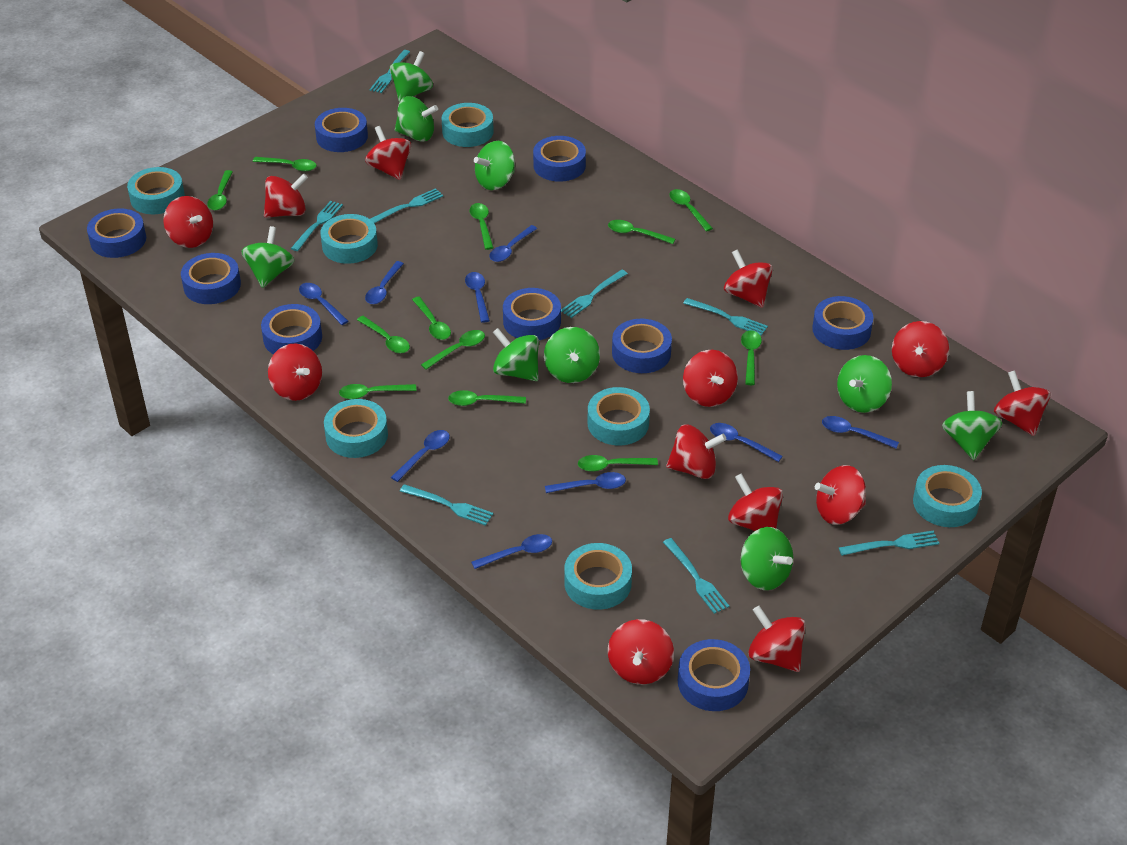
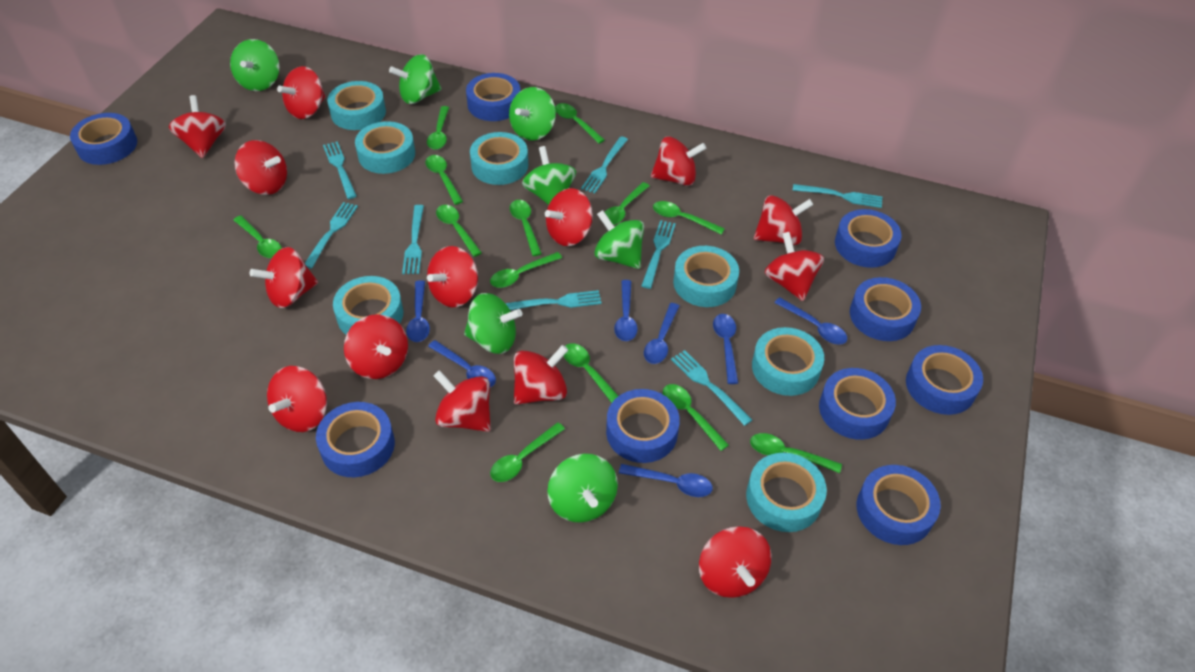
blue spoon: [299,283,348,325] [365,261,404,304] [391,430,450,482] [465,272,490,323] [471,534,552,569] [489,225,538,262] [545,472,626,493] [710,423,783,462] [822,416,899,449] = 9 -> [406,280,430,342] [428,340,496,387] [614,280,638,341] [619,464,713,497] [644,303,679,364] [713,314,738,384] [774,297,847,345] = 7
green spinning top: [241,226,295,288] [390,51,433,102] [395,96,438,142] [474,141,515,190] [493,328,539,381] [544,327,600,383] [741,527,793,590] [837,355,892,413] [942,391,1002,460] = 9 -> [230,39,280,91] [389,54,441,104] [464,293,522,354] [509,87,556,141] [522,146,576,205] [547,454,618,522] [594,210,644,269] = 7
green spoon: [207,170,233,210] [253,157,317,171] [339,384,417,399] [357,316,410,353] [412,297,451,340] [421,330,485,370] [448,390,526,406] [469,203,494,250] [578,455,658,472] [608,220,675,244] [669,189,713,232] [741,330,762,385] = 12 -> [233,215,282,258] [426,155,463,205] [427,106,449,150] [436,205,482,257] [490,252,562,288] [490,422,565,482] [510,200,542,256] [555,103,605,144] [564,343,618,403] [605,182,649,225] [653,201,725,235] [663,384,729,451] [750,433,842,473] = 13
red spinning top: [163,196,213,248] [264,173,308,218] [268,343,322,401] [365,126,411,180] [608,619,674,684] [666,425,726,479] [683,350,738,407] [724,250,773,308] [728,473,783,531] [748,606,806,672] [815,465,866,525] [892,321,949,377] [994,370,1051,436] = 13 -> [168,95,226,158] [234,140,287,195] [250,247,318,308] [267,366,327,432] [277,66,326,119] [344,314,408,379] [427,246,478,307] [433,370,491,432] [514,345,568,405] [545,188,593,246] [651,136,706,186] [699,526,771,598] [754,195,813,245] [765,232,824,301] = 14

